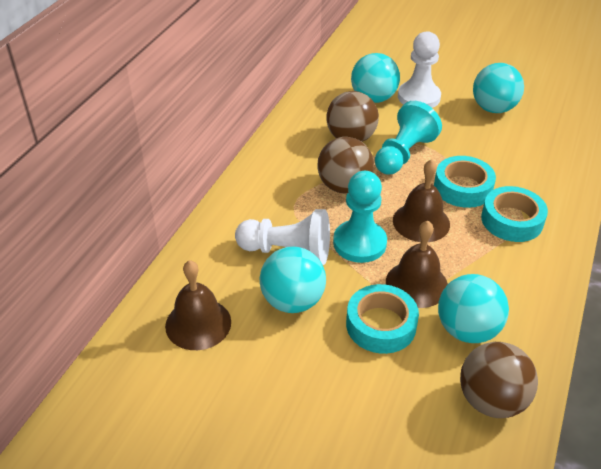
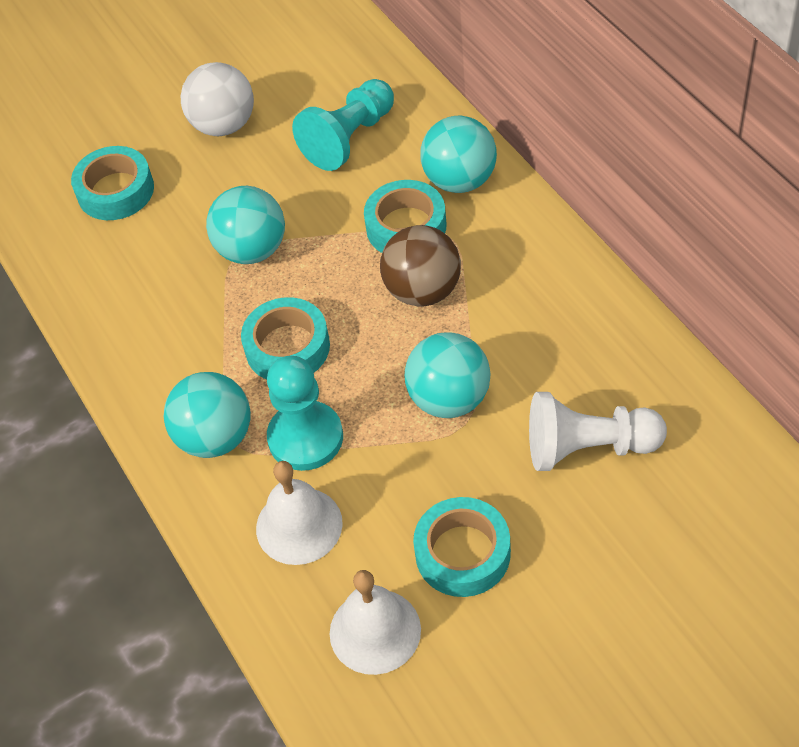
brown ball: [317,137,374,193] [326,91,379,142] [460,342,538,418] = 3 -> [380,225,461,306] = 1
brown bell: [165,260,231,350] [386,221,448,308] [393,159,450,242] = 3 -> none = 0
turquoise tape: [346,284,419,354] [434,156,496,208] [481,186,548,242] = 3 -> [71,146,154,220] [241,297,330,379] [364,180,447,253] [413,497,511,597] = 4
white ball: none = 0 -> [181,62,254,136] = 1
white bell: none = 0 -> [256,461,343,565] [330,570,421,675] = 2
white pawn: [235,209,330,265] [398,31,441,108] = 2 -> [529,392,667,471] = 1

